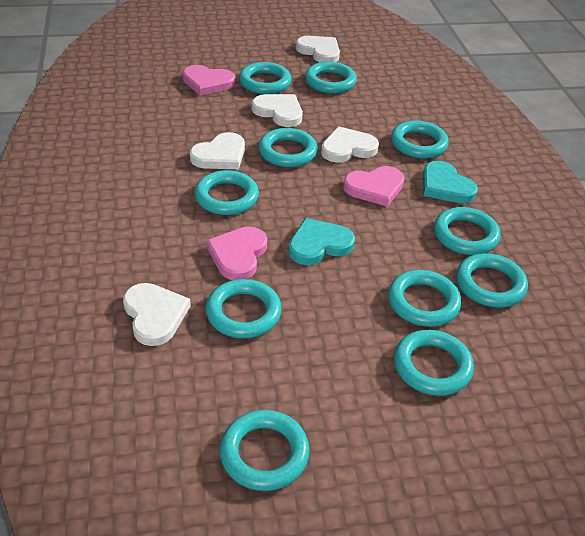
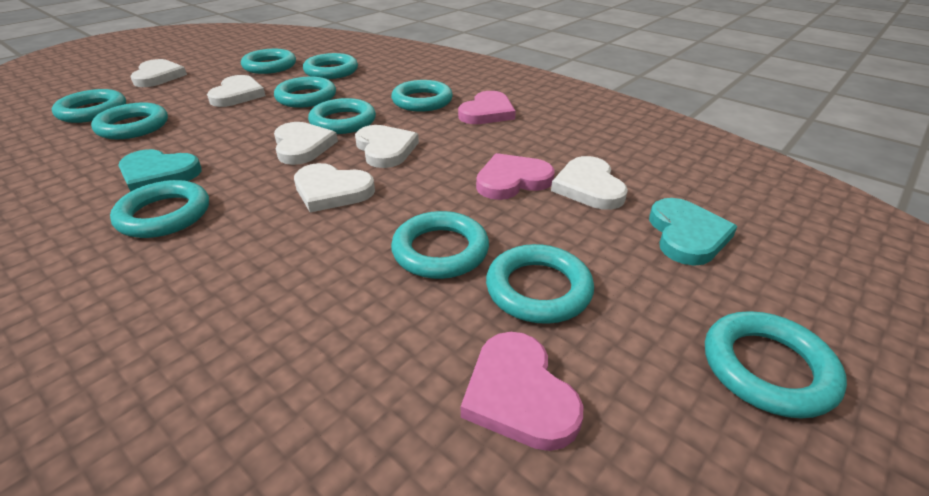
white heart: [123,283,191,346] [190,132,245,169] [252,94,303,127] [296,36,340,62] [321,126,379,163] = 5 -> [131,59,187,87] [207,75,266,107] [274,122,338,165] [294,163,375,213] [355,125,419,168] [551,156,628,210] = 6

